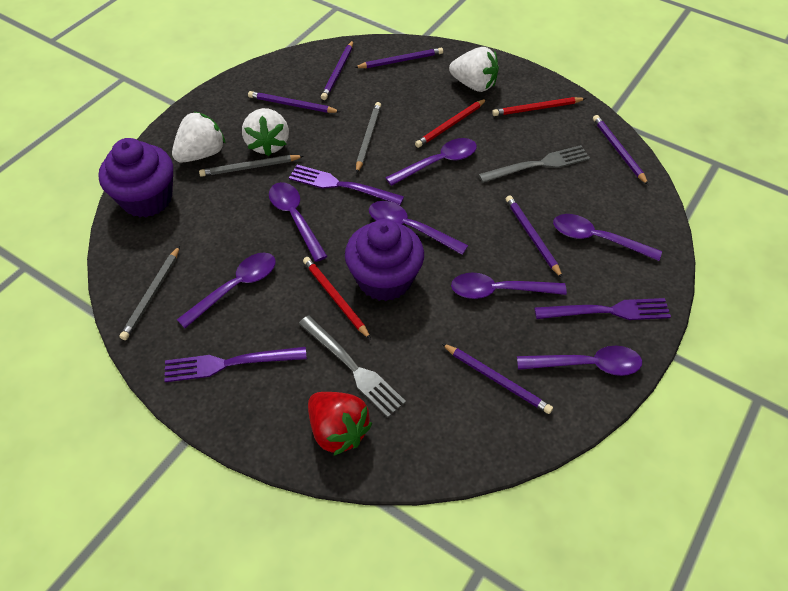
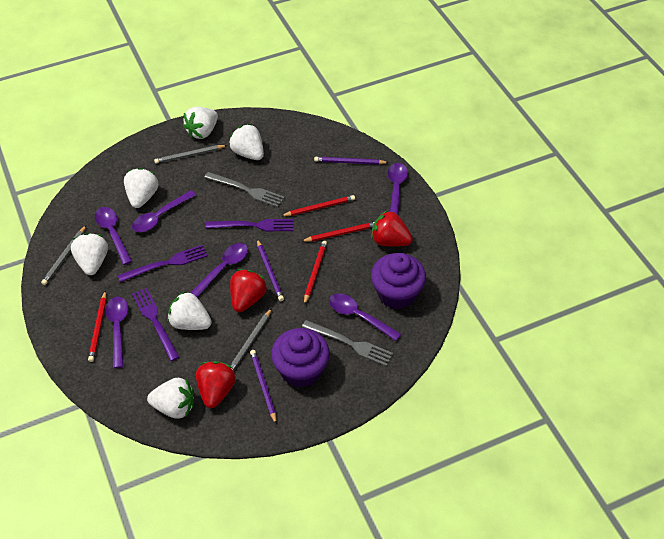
purple pencil: [248,91,340,113] [321,41,353,100] [354,48,443,68] [441,343,553,414] [506,195,563,278] [593,115,649,185] = 6 -> [250,350,277,425] [257,239,284,301] [314,157,389,165] = 3
purple spoon: [177,253,276,328] [269,182,327,262] [369,201,468,255] [385,138,477,186] [451,272,567,299] [517,346,642,376] [553,214,662,261] = 7 -> [95,207,132,265] [105,297,128,368] [132,190,196,232] [190,243,248,298] [329,294,401,341] [388,163,408,215] = 6
red pencil: [303,257,371,339] [415,99,486,148] [492,97,586,116] = 3 -> [88,290,106,362] [281,195,355,216] [302,222,374,242] [304,241,327,305] = 4
red strawberry: [308,392,372,456] = 1 -> [196,361,236,408] [230,269,267,312] [371,210,413,247] = 3
white strawberry: [172,111,226,163] [242,108,289,156] [449,47,499,92] = 3 -> [71,233,108,275] [124,168,159,208] [147,378,194,419] [167,291,212,330] [183,107,218,139] [229,124,264,160] = 6

